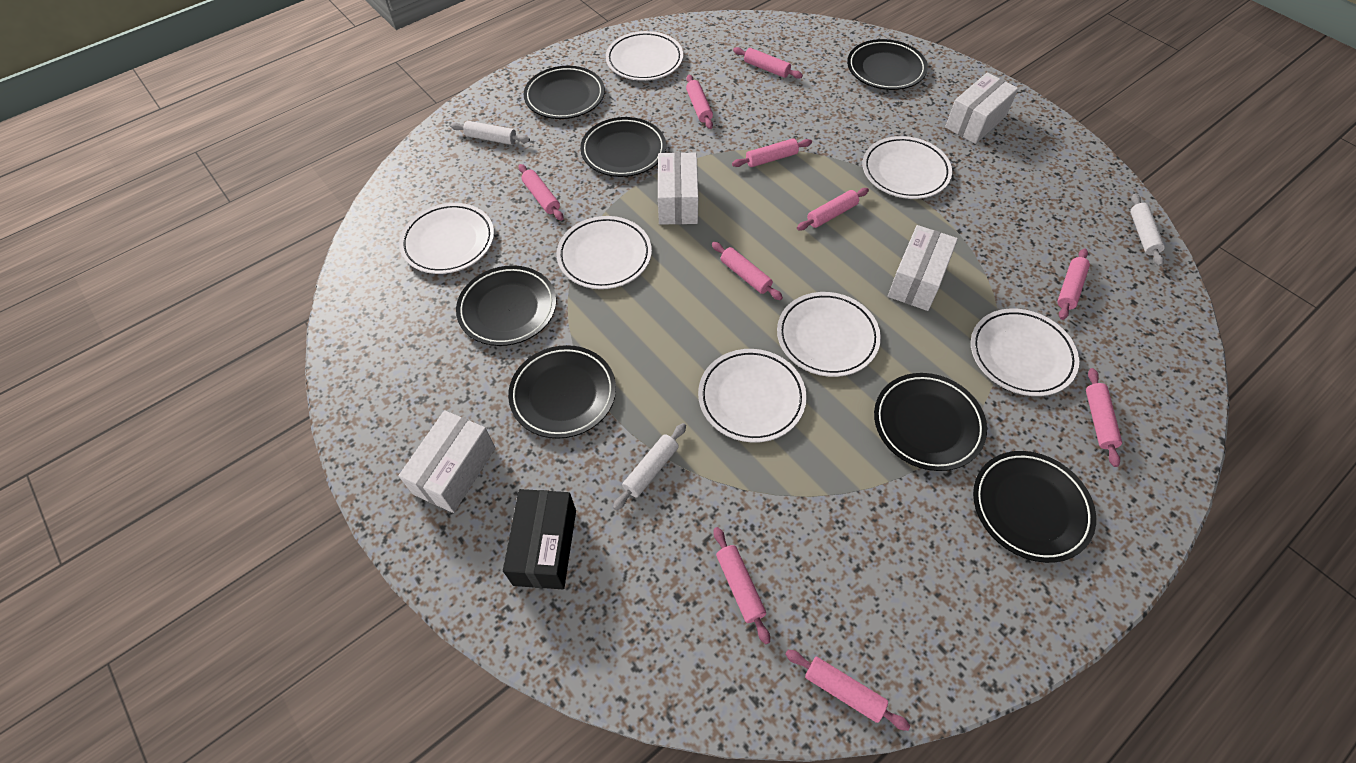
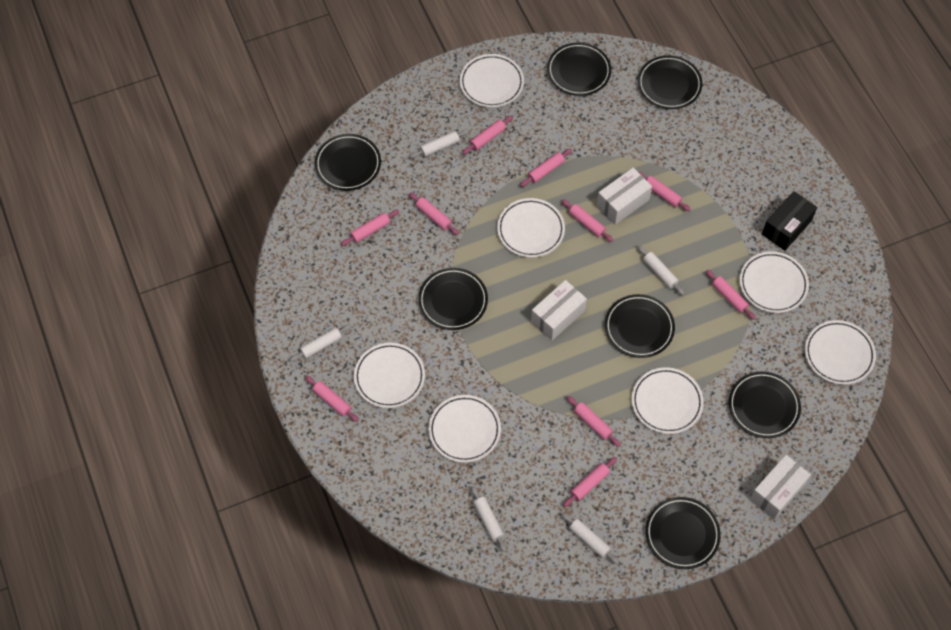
white box: [399,410,495,513] [658,152,698,225] [888,225,958,311] [945,72,1019,144] = 4 -> [531,280,587,341] [597,168,652,225] [750,455,811,520] = 3
white rolling pin: [450,121,530,145] [613,423,686,510] [1130,194,1165,266] = 3 -> [290,324,352,362] [410,129,469,158] [471,486,506,552] [561,513,619,564] [638,245,685,295] = 5

